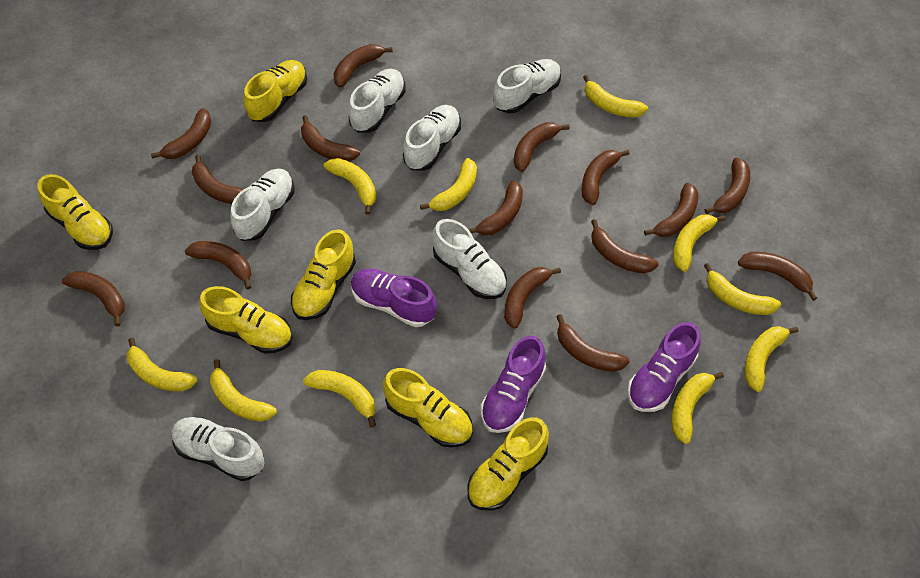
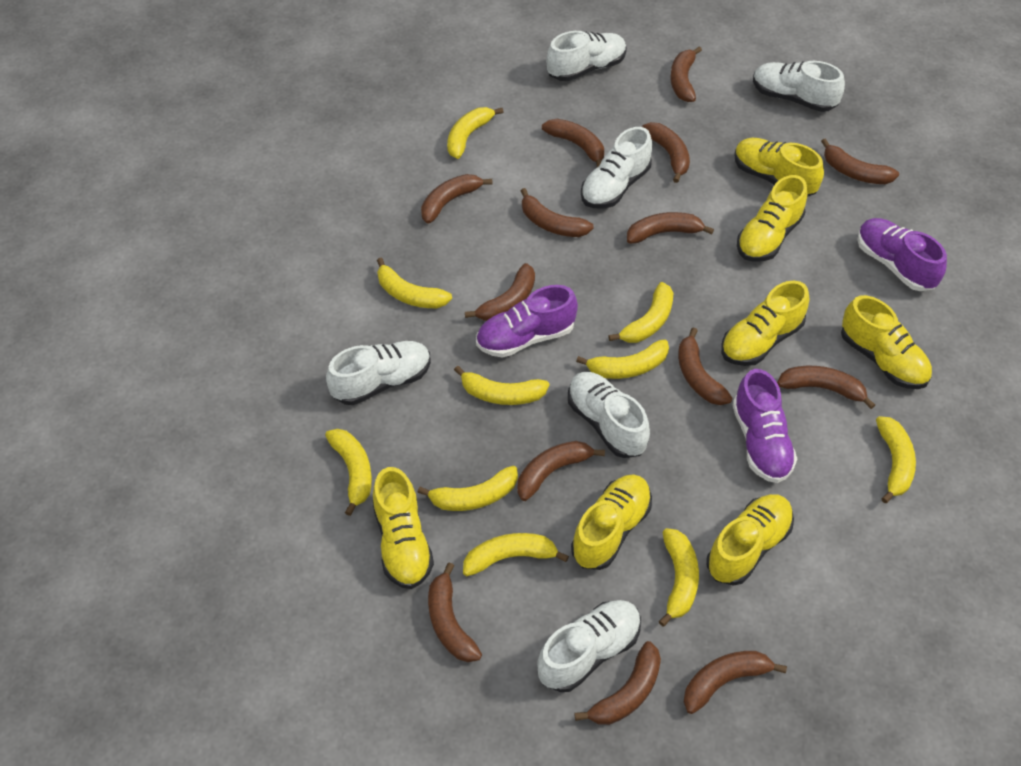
brown banana: [62,271,125,326] [151,108,212,159] [185,241,252,290] [192,155,244,204] [301,115,360,161] [334,44,393,88] [468,180,523,235] [504,267,561,328] [514,122,570,172] [556,314,630,372] [582,150,630,205] [591,219,659,274] [644,183,698,237] [705,157,750,214] [738,252,817,301] = 15 -> [421,174,492,224] [428,563,482,662] [465,263,535,321] [517,441,605,501] [521,188,594,237] [542,119,604,167] [574,641,661,725] [627,212,714,244] [642,122,690,183] [670,47,702,102] [678,328,733,405] [684,651,787,714] [777,366,875,409] [821,138,899,184] = 14
yellow shoe: [37,174,113,250] [199,286,292,354] [243,60,307,122] [291,229,356,320] [383,368,473,448] [467,417,549,511] = 6 -> [373,467,434,589] [571,474,652,570] [707,494,794,586] [721,281,809,366] [734,138,824,197] [737,175,807,262] [841,295,932,389] = 7

